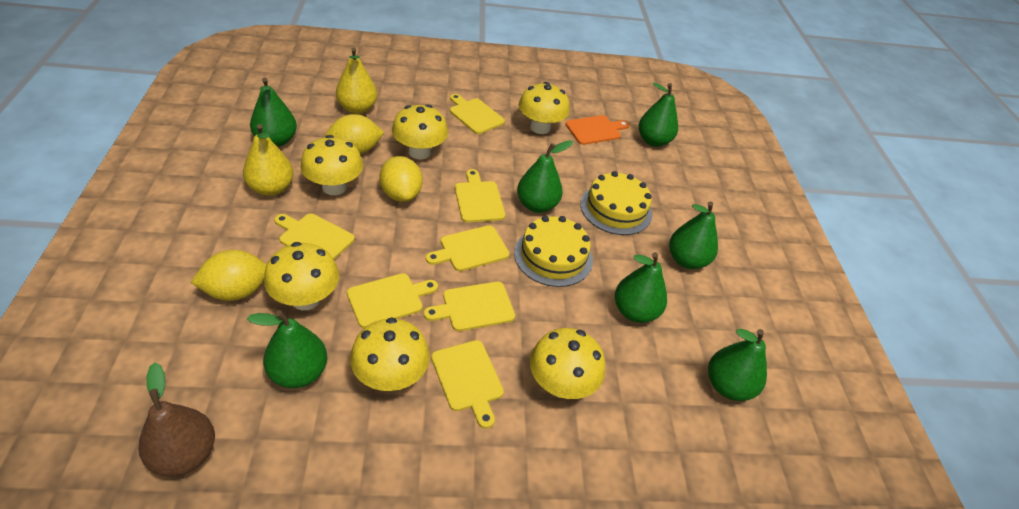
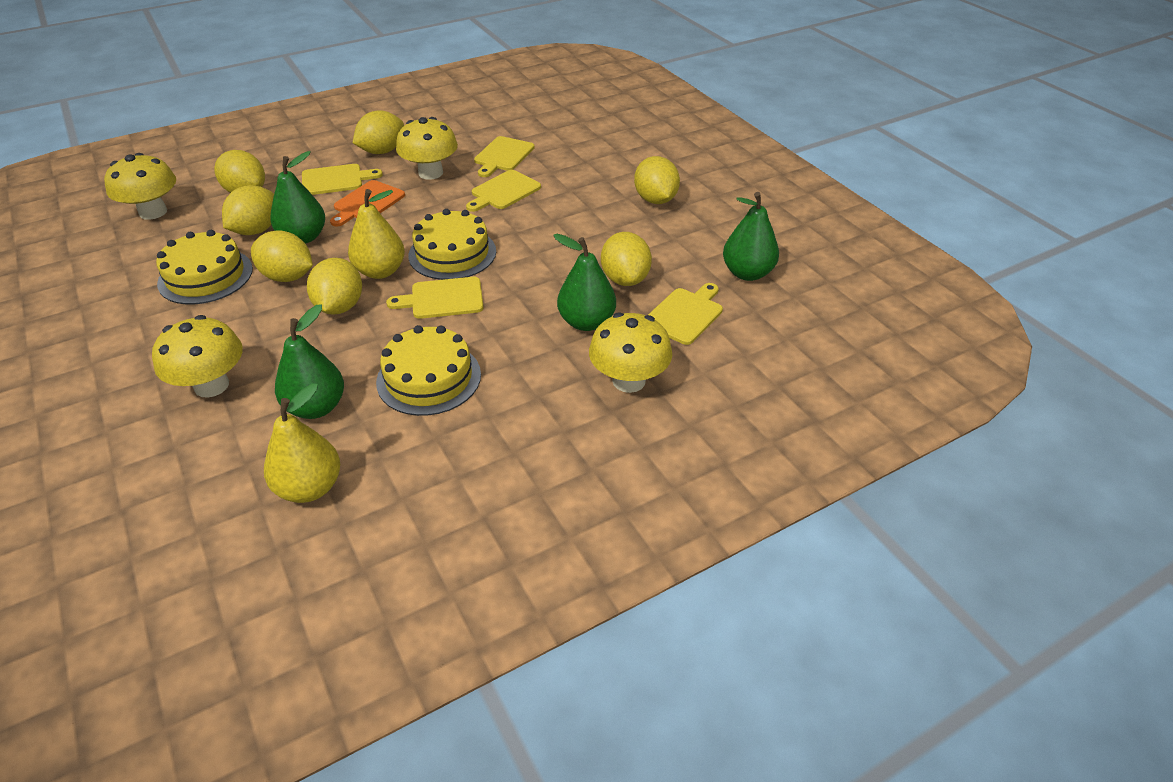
brown pear: [139,362,215,477] = 1 -> none = 0
green pear: [247,310,327,388] [250,77,297,147] [517,140,573,213] [615,252,667,323] [639,83,678,147] [669,201,718,269] [708,329,767,401] = 7 -> [270,151,325,244] [275,305,344,419] [553,234,616,331] [723,192,779,281] = 4
yellow cake: [514,216,593,287] [580,171,652,235] = 2 -> [156,230,253,304] [376,325,481,416] [408,209,496,280] = 3
yellow cutting board: [274,213,355,259] [347,273,438,328] [424,282,515,331] [426,225,510,271] [431,340,504,429] [450,94,505,134] [455,169,505,222] = 7 -> [302,164,383,195] [386,277,484,319] [466,170,541,212] [474,136,535,177] [648,283,723,345] = 5
yellow lemon: [190,250,267,301] [325,114,384,154] [380,156,423,202] = 3 -> [214,150,265,193] [222,185,274,235] [251,230,313,282] [307,258,362,315] [353,110,404,154] [601,232,652,286] [634,156,680,204] = 7
yellow mushroom: [264,242,339,310] [301,135,363,195] [350,317,430,391] [392,105,448,159] [519,82,570,134] [530,328,605,399] = 6 -> [104,153,176,220] [152,315,243,398] [396,117,458,180] [589,312,672,393] = 4

